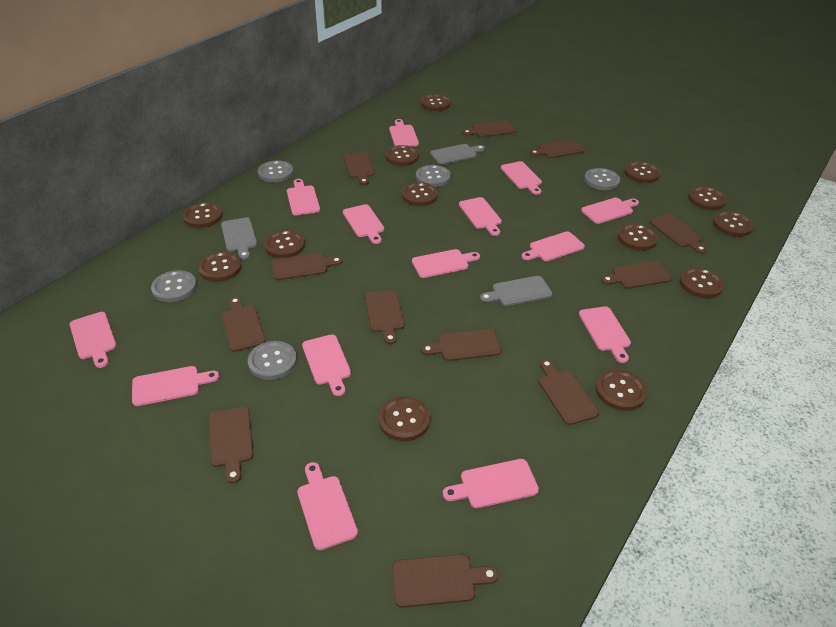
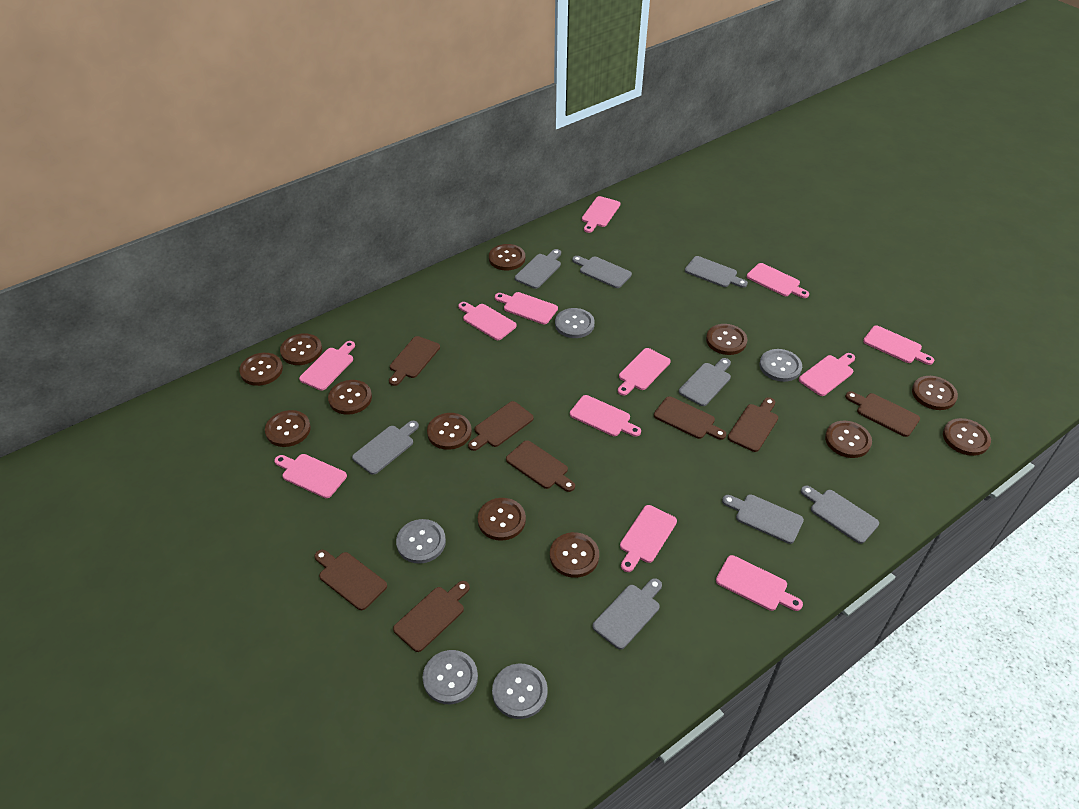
brown button: [182,202,222,228] [198,252,242,282] [264,230,305,258] [378,396,430,441] [385,145,419,166] [402,182,438,206] [421,94,451,111] [596,369,647,411] [617,224,658,251] [624,161,660,183] [679,267,724,298] [688,186,727,210] [713,211,754,237] = 13 -> [239,353,283,386] [265,410,311,447] [280,333,322,365] [328,380,372,415] [427,413,472,450] [478,498,526,541] [489,244,525,271] [550,532,599,578] [706,324,747,355] [825,421,872,458] [912,376,958,410] [943,418,991,456] = 12
brown cutting board: [209,406,253,483] [221,297,266,352] [272,253,342,280] [344,152,375,185] [365,290,405,344] [392,554,498,608] [421,329,501,361] [463,120,516,137] [530,139,585,158] [539,359,599,425] [601,261,672,289] [650,214,707,254] = 12 -> [315,550,387,610] [389,336,440,386] [393,581,470,652] [468,401,534,451] [506,440,575,492] [654,396,726,440] [728,397,778,452] [845,391,920,437] = 8
grey cutting board: [221,217,257,260] [430,144,485,165] [480,276,552,306] = 3 -> [352,421,419,475] [515,249,561,289] [572,256,632,288] [593,578,662,649] [679,358,731,406] [685,256,748,288] [722,495,804,544] [801,486,879,544] = 8
pink cutting board: [70,312,117,368] [132,366,219,406] [287,179,320,216] [297,462,358,550] [302,334,351,396] [343,204,384,244] [389,119,419,147] [412,249,480,278] [443,459,539,508] [459,197,502,236] [501,161,542,195] [522,231,585,261] [579,306,631,363] [581,198,639,224] = 14 -> [274,454,347,498] [299,341,355,391] [458,302,517,340] [495,292,558,324] [570,395,641,437] [582,196,620,233] [618,348,670,396] [620,505,677,572] [716,555,803,611] [747,263,809,298] [799,353,855,396] [863,326,934,365] = 12

